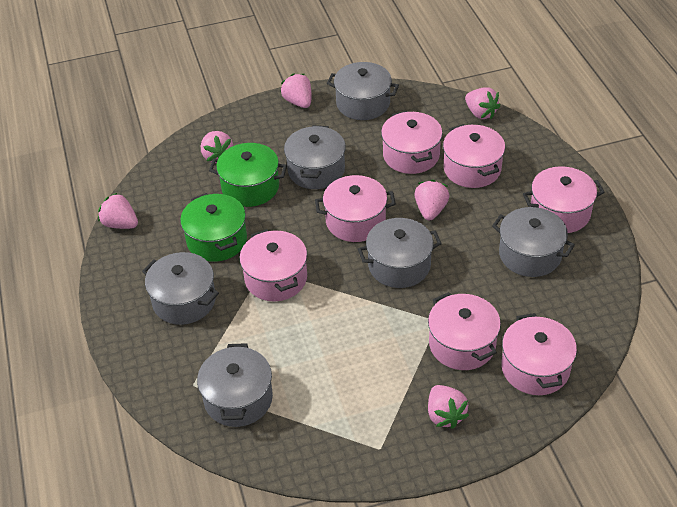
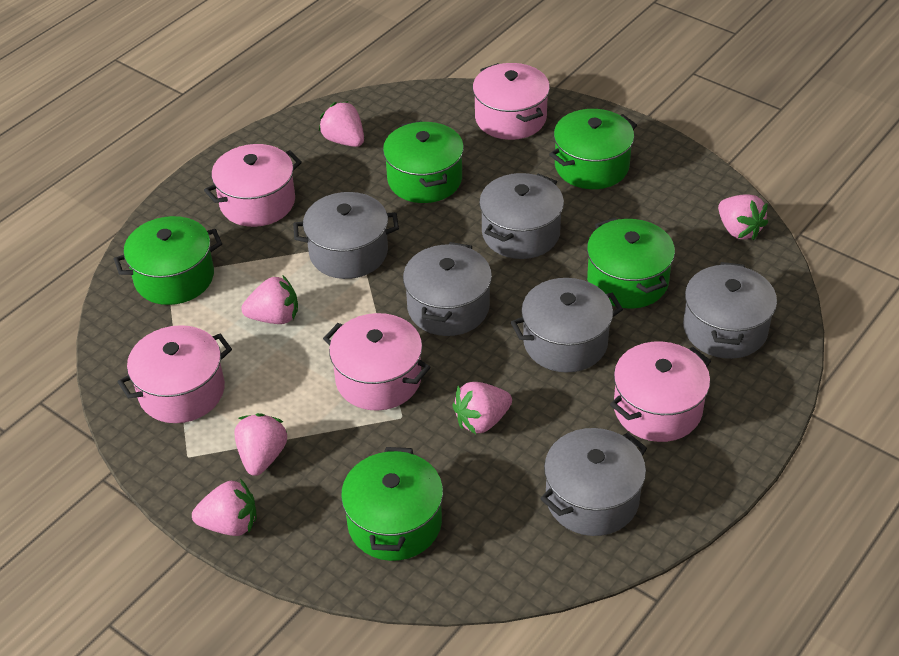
green pot: [180,193,247,262] [209,143,287,207] = 2 -> [114,216,222,305] [341,447,443,561] [383,121,464,203] [549,109,637,189] [587,217,675,309] = 5
pink pot: [240,229,307,301] [315,175,396,242] [381,111,442,174] [428,292,501,370] [443,124,505,188] [501,313,577,395] [523,166,605,233] = 7 -> [118,325,232,423] [204,144,302,227] [323,313,431,411] [473,63,550,140] [610,341,711,442] = 5

